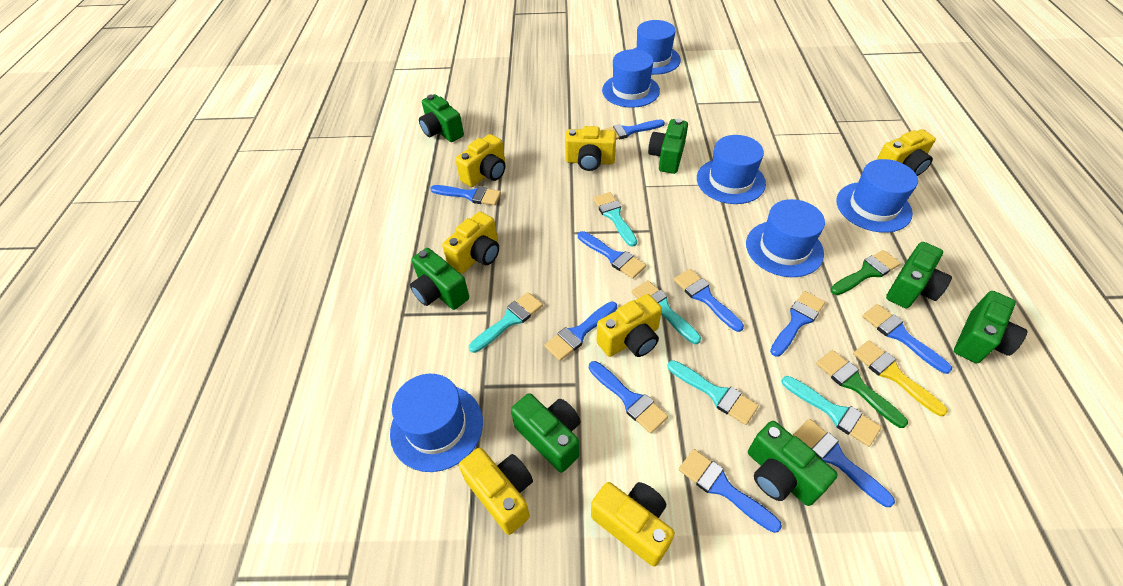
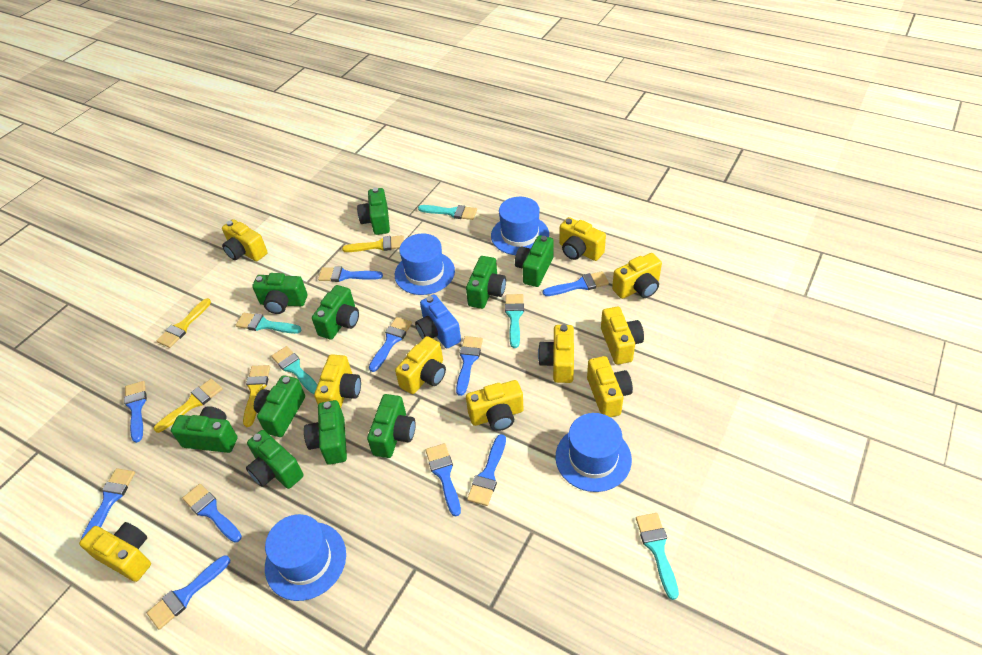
blue camera: none = 0 -> [415,294,461,348] = 1
blue hat: [390,374,483,472] [602,49,660,108] [634,20,681,75] [697,135,766,204] [746,199,825,277] [836,159,918,233] = 6 -> [265,514,346,601] [395,234,455,295] [491,197,549,255] [555,413,632,492] = 4
green brush: [816,350,908,428] [830,250,901,295] = 2 -> none = 0
green camera: [410,248,469,310] [419,94,464,142] [511,393,581,473] [648,119,688,174] [748,421,838,506] [886,242,952,308] [954,291,1027,363] = 7 -> [171,406,237,453] [246,430,303,489] [252,273,307,314] [254,375,305,437] [304,400,347,465] [312,285,359,339] [357,188,390,235] [367,394,416,458] [466,256,506,309] [515,235,554,287] = 10
yellow brush: [853,340,948,416] = 1 -> [154,379,222,433] [157,298,211,348] [243,365,270,427] [342,235,404,252] = 4
yellow camera: [442,211,499,274] [455,134,505,187] [459,448,533,535] [565,126,616,171] [591,482,675,567] [597,294,662,357] [877,129,936,176] = 7 -> [79,522,151,582] [222,219,268,261] [314,354,361,408] [395,336,446,394] [466,380,524,431] [538,325,574,383] [559,217,606,261] [587,356,633,417] [601,307,644,365] [612,253,662,299] = 10

